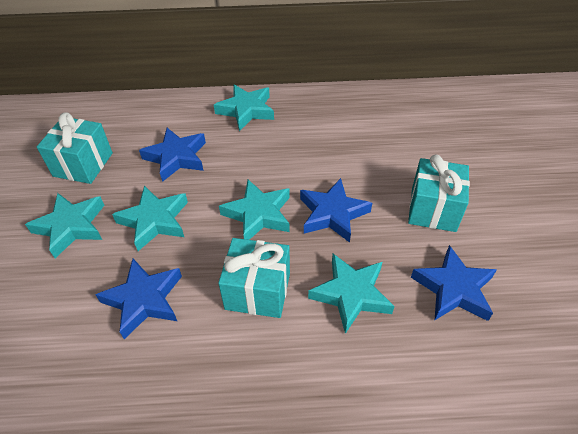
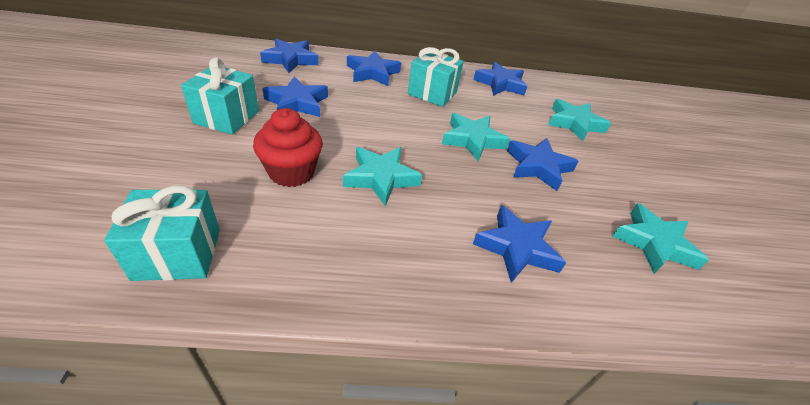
blue star: [95,259,182,339] [139,128,206,182] [300,178,372,243] [411,245,497,321] = 4 -> [260,39,319,73] [262,76,328,117] [347,51,401,86] [473,62,528,96] [473,205,566,283] [507,138,579,191] = 6
red cupcake: none = 0 -> [253,108,323,187] = 1
turquoise star: [25,193,105,258] [112,186,188,251] [214,84,274,131] [219,180,290,240] [308,254,395,334] = 5 -> [343,147,422,206] [442,113,510,161] [548,99,611,141] [612,203,709,274] = 4

